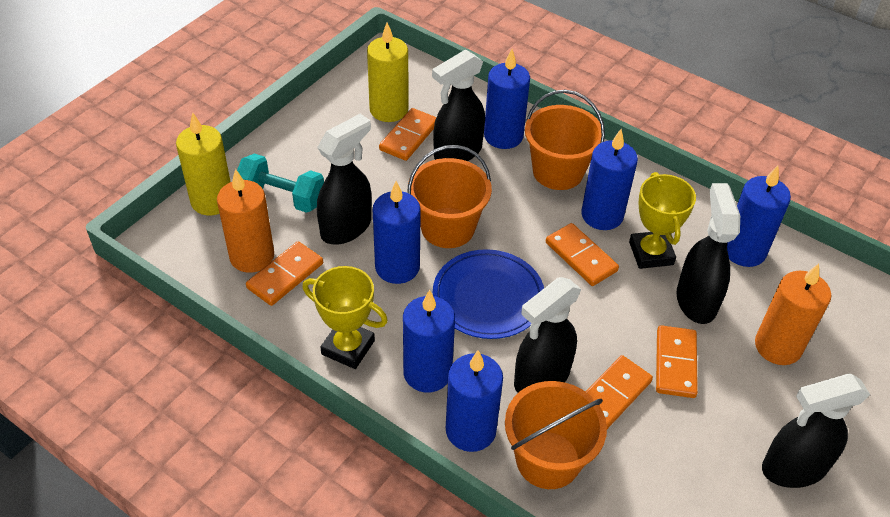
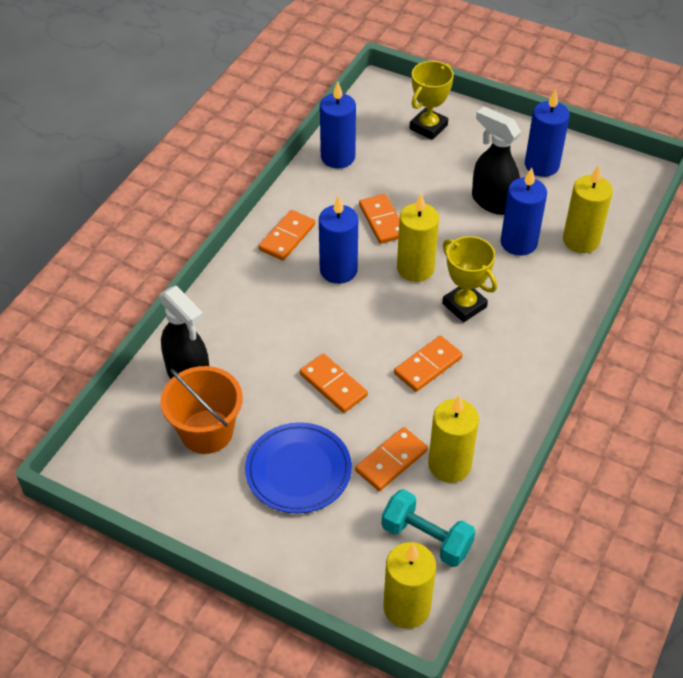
black spray bottle: [317,114,371,244] [432,50,485,161] [514,277,582,393] [676,183,740,324] [762,374,870,488] = 5 -> [159,286,209,379] [472,106,521,215] = 2
blue candle: [373,181,421,284] [403,290,455,393] [446,350,503,452] [484,49,530,149] [581,129,638,230] [727,166,791,267] = 6 -> [319,195,358,284] [320,82,356,168] [501,168,547,256] [525,89,570,177] = 4
orange bucket: [408,145,492,248] [505,381,607,489] [525,90,605,190] = 3 -> [160,366,243,454] = 1
orange candle: [217,169,274,273] [755,264,831,365] = 2 -> none = 0
yellow candle: [176,112,231,215] [367,23,408,122] = 2 -> [383,542,436,629] [397,194,439,282] [428,395,479,483] [563,165,613,253] = 4

